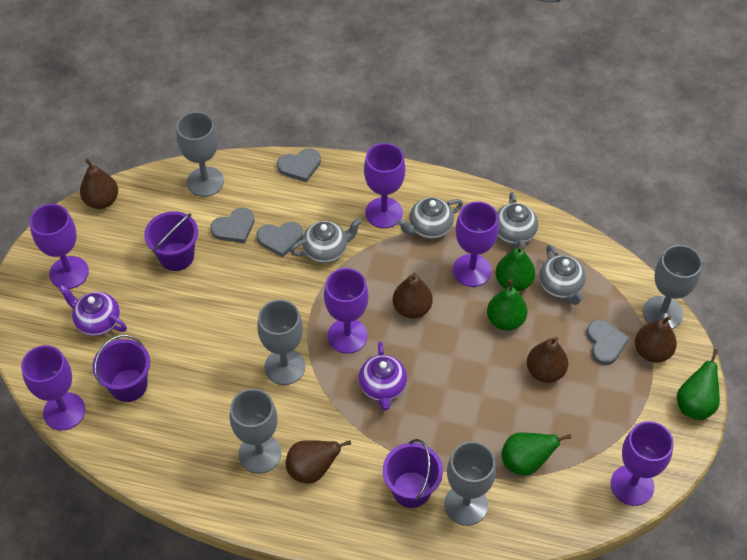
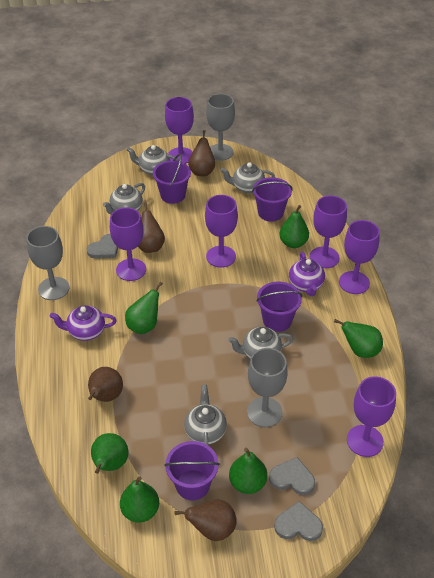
brown pear: [80,159,118,209] [286,440,351,484] [393,273,433,318] [527,337,568,383] [635,316,677,363] = 5 -> [88,367,123,402] [138,202,165,253] [175,500,237,541] [188,130,215,176] = 4
green pear: [487,279,527,330] [495,245,535,291] [501,433,571,475] [677,349,720,420] = 4 -> [91,433,128,474] [120,476,159,523] [125,282,163,334] [229,448,267,494] [279,205,309,248] [334,319,383,358] = 6
grey goblet: [176,112,224,197] [230,389,281,473] [257,300,305,385] [444,441,496,526] [643,245,702,329] = 5 -> [27,226,69,300] [206,94,235,161] [247,348,288,427] = 3
grey heart: [210,208,255,243] [257,222,303,257] [277,148,321,182] [587,320,629,365] = 4 -> [87,234,118,259] [269,457,315,495] [274,501,323,541] = 3
grey teapot: [290,218,362,263] [397,197,463,239] [497,192,538,250] [539,245,586,305] = 4 -> [103,183,145,214] [127,145,179,175] [184,385,227,445] [221,162,275,193] [228,327,293,359] = 5
purple bucket: [92,335,150,402] [144,211,198,271] [383,439,443,508] = 3 -> [153,154,191,204] [164,441,220,500] [252,177,293,222] [256,281,302,332] = 4

